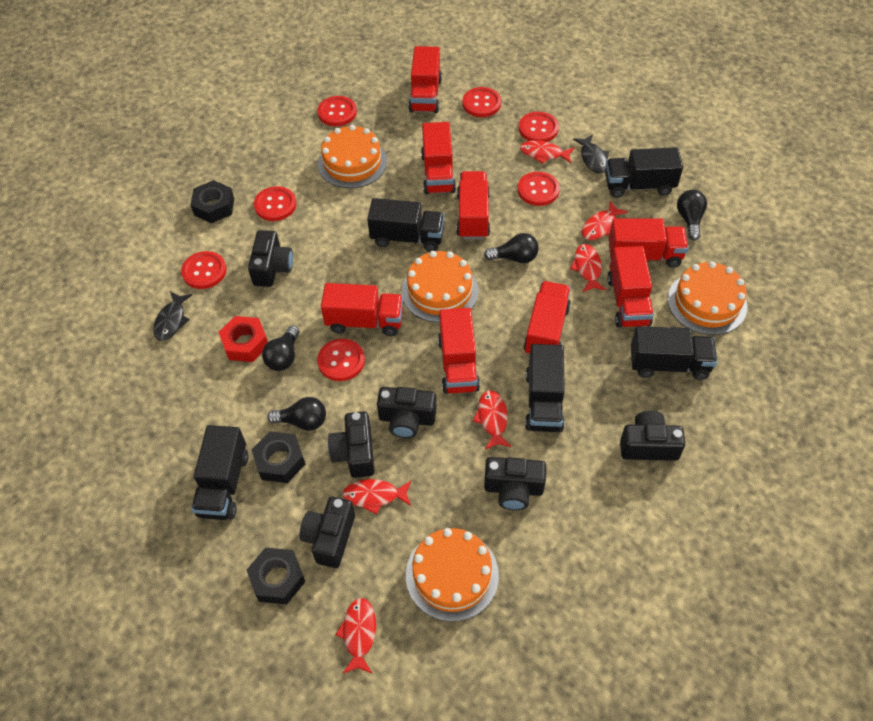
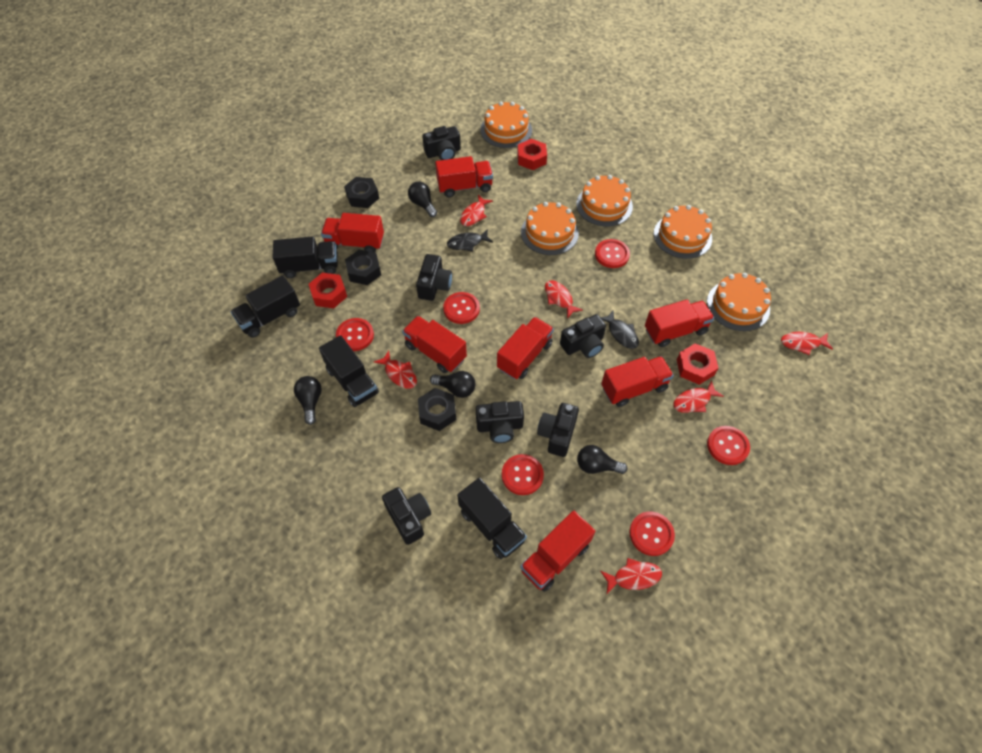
black truck: [191,425,248,520] [367,198,445,252] [525,344,565,432] [605,147,683,198] [631,326,718,380] = 5 -> [230,275,300,338] [273,236,338,278] [319,335,379,407] [457,478,527,559] = 4
orange cake: [318,125,387,188] [402,251,479,323] [406,528,499,622] [668,261,747,335] = 4 -> [480,102,532,148] [521,202,579,255] [576,175,633,226] [654,205,712,259] [707,273,771,331] = 5
red button: [181,251,227,289] [254,186,296,221] [317,96,357,126] [317,339,365,381] [462,87,501,117] [518,172,560,206] [519,112,559,142] = 7 -> [336,318,374,351] [443,292,480,324] [502,454,544,495] [595,239,630,268] [629,512,675,556] [707,426,750,465] = 6
red nut: [219,316,268,362] = 1 -> [309,273,347,308] [517,139,547,170] [677,343,718,385] = 3
red truck: [321,283,403,336] [408,46,442,113] [421,122,456,194] [438,308,480,394] [456,171,490,239] [524,281,571,356] [607,246,654,328] [609,218,689,268] = 8 -> [321,213,384,253] [402,316,467,373] [435,156,493,197] [497,317,554,379] [520,511,595,592] [601,356,674,407] [645,300,714,347] = 7

